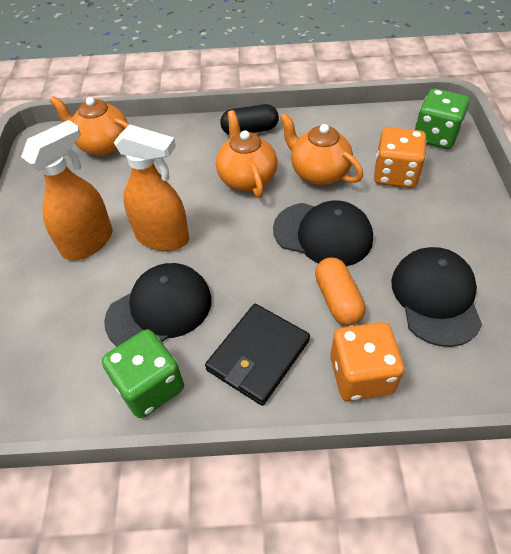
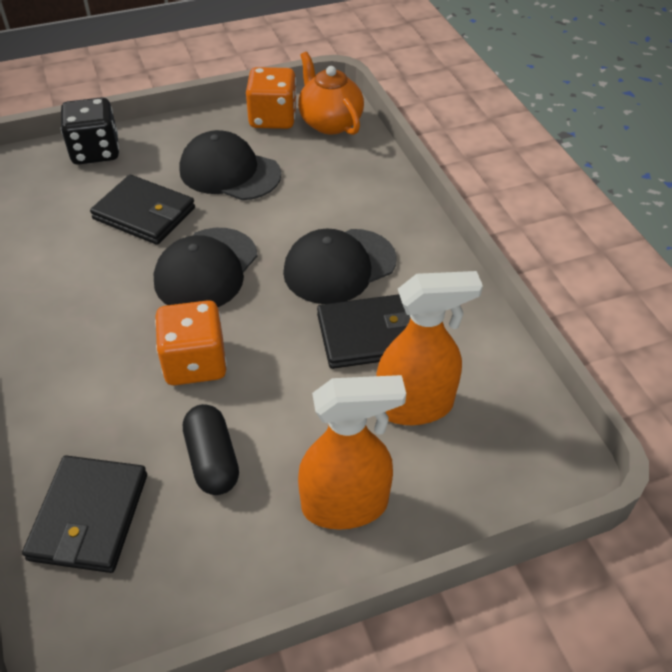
black dice: none = 0 -> [61,97,119,165] = 1
black wallet: [205,304,310,406] = 1 -> [22,455,147,573] [90,175,195,245] [317,294,410,369] = 3
green dice: [102,329,184,418] [414,89,469,149] = 2 -> none = 0
orange capsule: [315,257,366,326] = 1 -> none = 0
orange teapot: [50,96,130,156] [216,110,277,198] [280,113,363,185] = 3 -> [298,52,364,135] = 1

